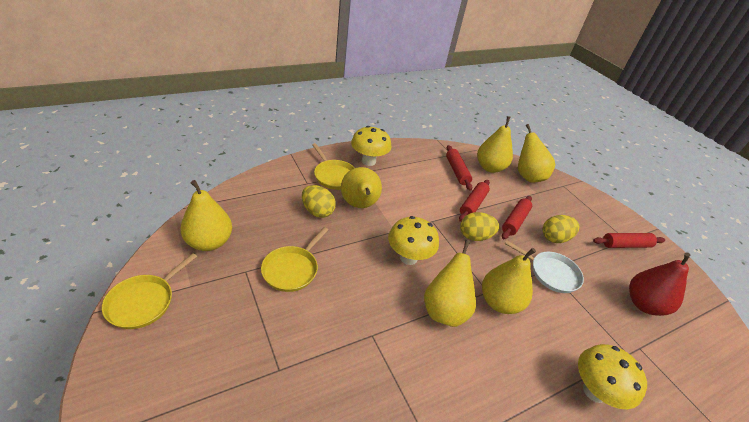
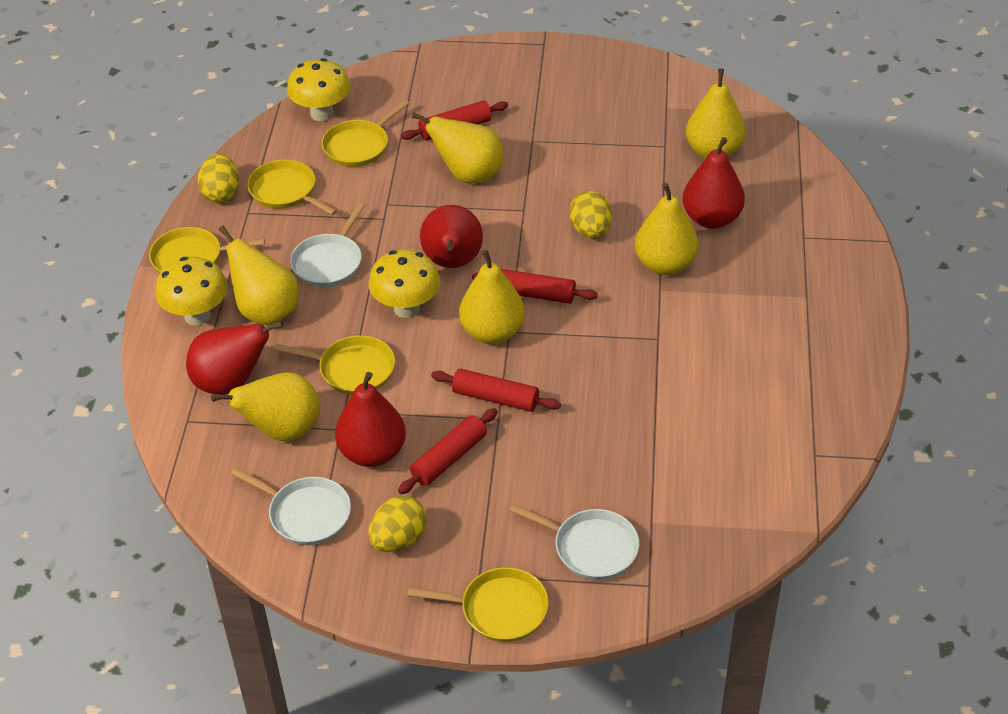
red pear: [629,253,690,316] = 1 -> [186,321,283,395] [335,372,406,467] [420,205,483,268] [682,137,745,229] = 4
white pan: [505,240,584,293] = 1 -> [231,468,351,545] [290,203,365,287] [510,504,639,580] = 3
yellow pan: [102,253,197,329] [261,227,328,292] [312,143,355,190] = 3 -> [149,227,265,273] [247,159,337,215] [274,335,395,395] [322,100,409,167] [407,567,549,642] = 5

